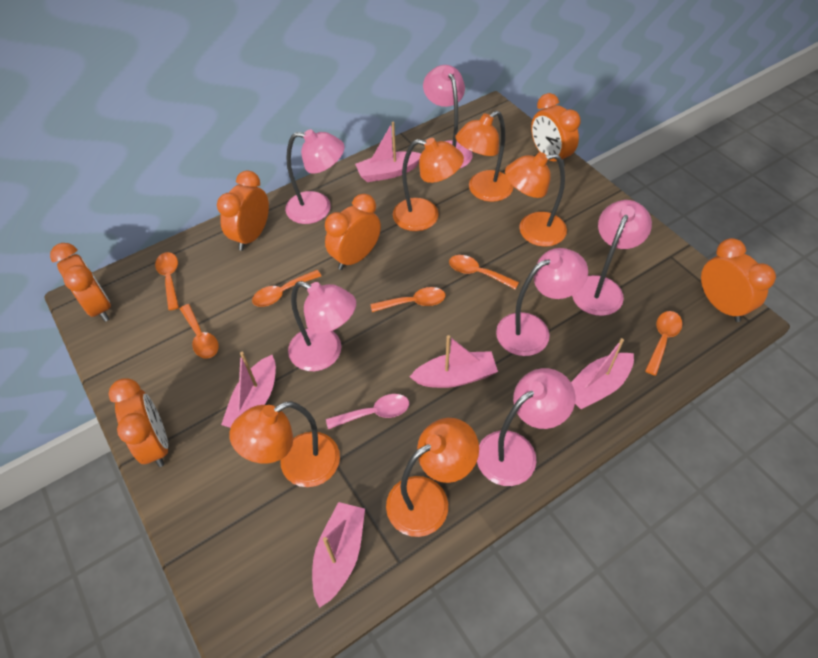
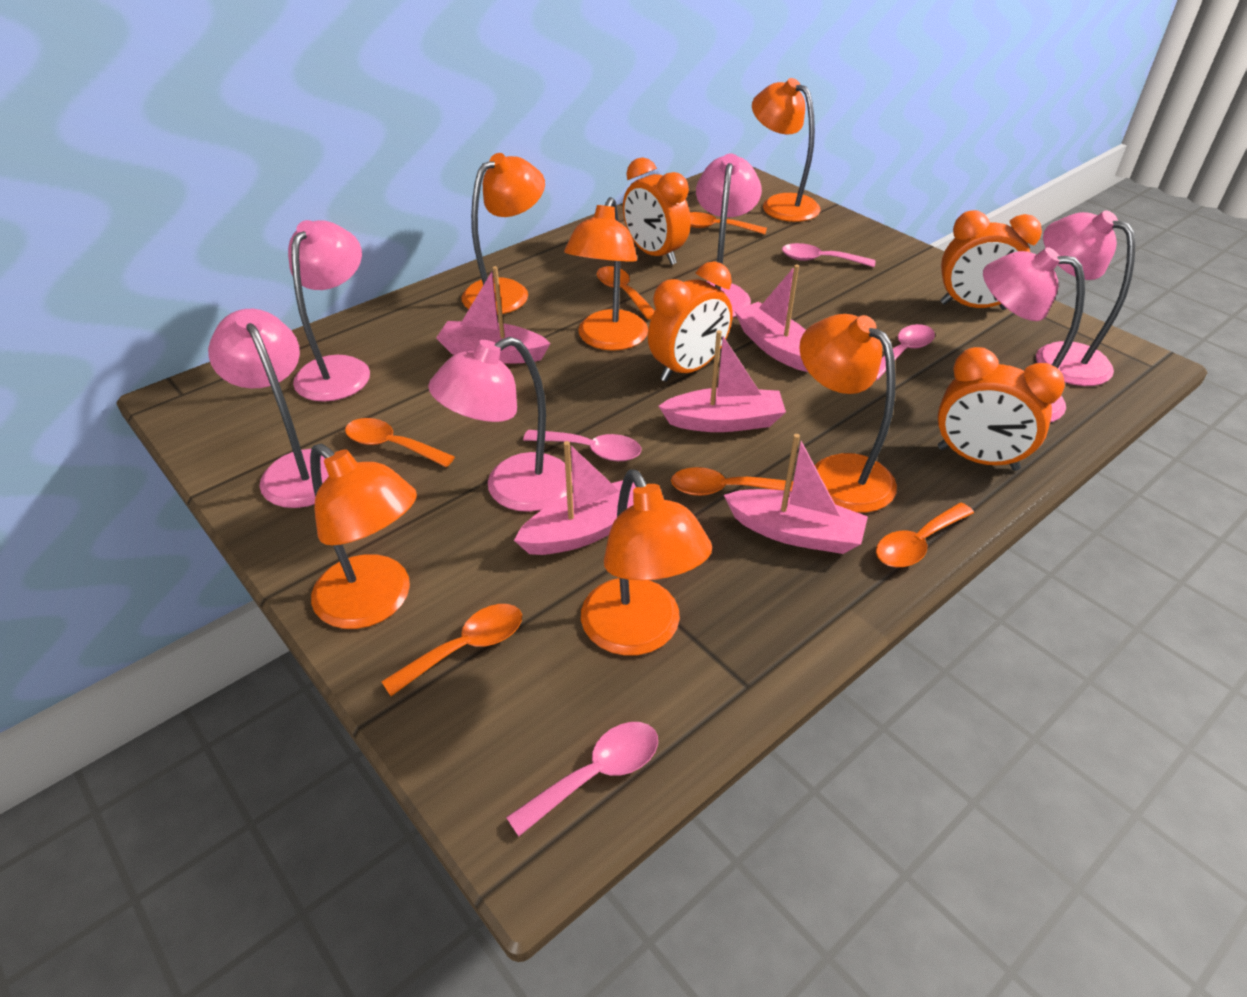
orange clock: [50,243,111,322] [108,378,168,467] [217,171,269,251] [325,194,381,270] [531,93,581,167] [701,238,776,322] = 6 -> [623,157,691,265] [648,261,733,382] [937,347,1065,471] [940,210,1042,310] = 4
orange lamp: [229,401,340,487] [386,418,479,537] [393,138,464,231] [455,111,514,202] [505,152,567,247] = 5 -> [310,444,417,629] [462,153,545,315] [564,197,648,351] [581,469,712,656] [752,78,821,222] [799,314,897,513] = 6
pink spoon: [326,394,409,429] = 1 -> [506,722,658,836] [523,430,641,461] [782,243,875,267] [876,324,935,380] = 4

